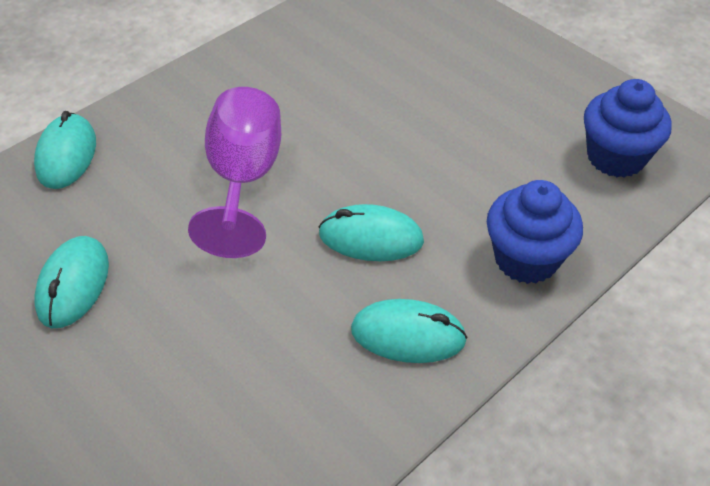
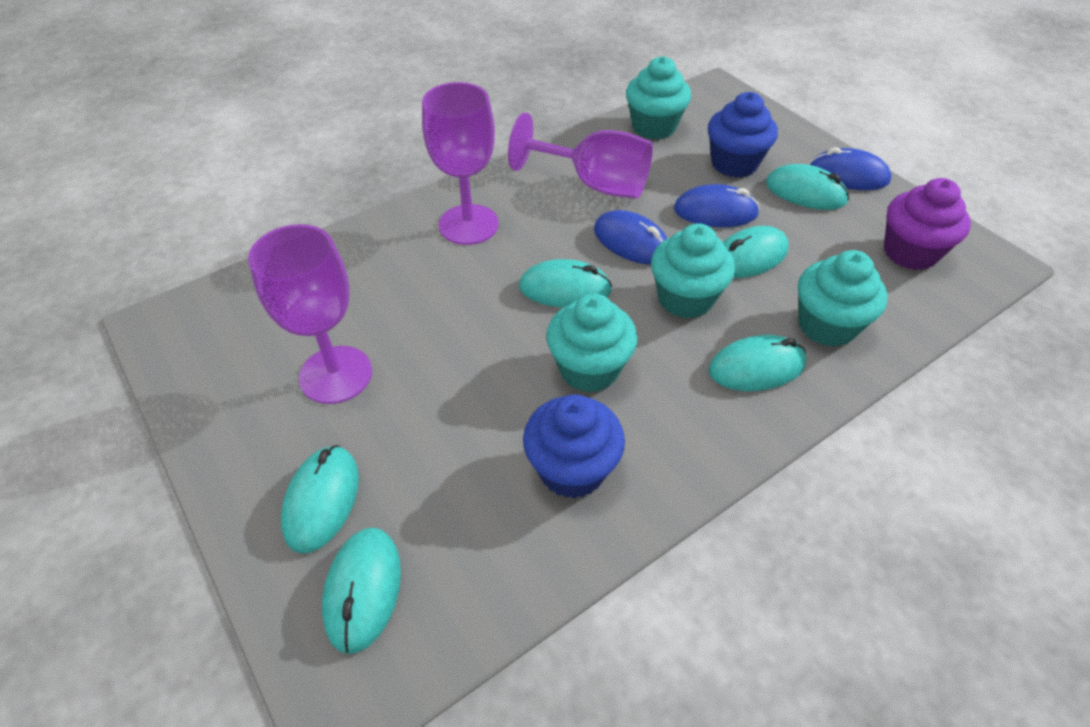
blue mouse: none = 0 -> [594,210,667,264] [674,184,760,227] [809,147,892,190] = 3
purple cupcake: none = 0 -> [884,178,971,270] = 1
purple goblet: [188,87,281,258] = 1 -> [248,224,372,404] [422,82,499,245] [508,113,653,199] = 3
turquoise cupcake: none = 0 -> [546,293,638,393] [626,56,691,140] [651,223,735,319] [798,250,888,347] = 4
turquoise mouse: [34,111,96,189] [34,236,109,328] [319,204,424,261] [351,299,467,363] = 4 -> [281,445,359,553] [322,527,401,654] [519,259,612,308] [708,335,807,391] [723,226,789,278] [766,164,849,210] = 6

